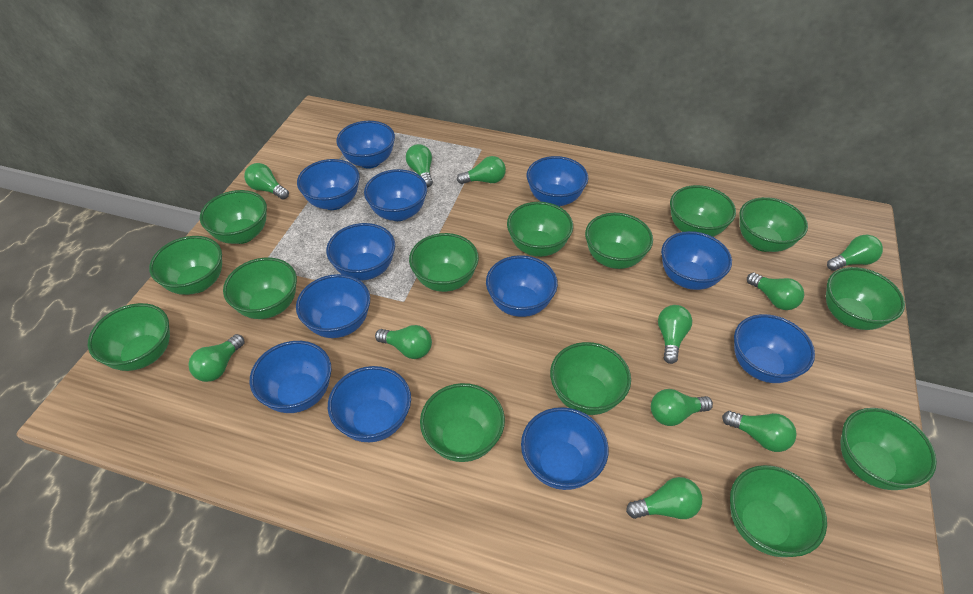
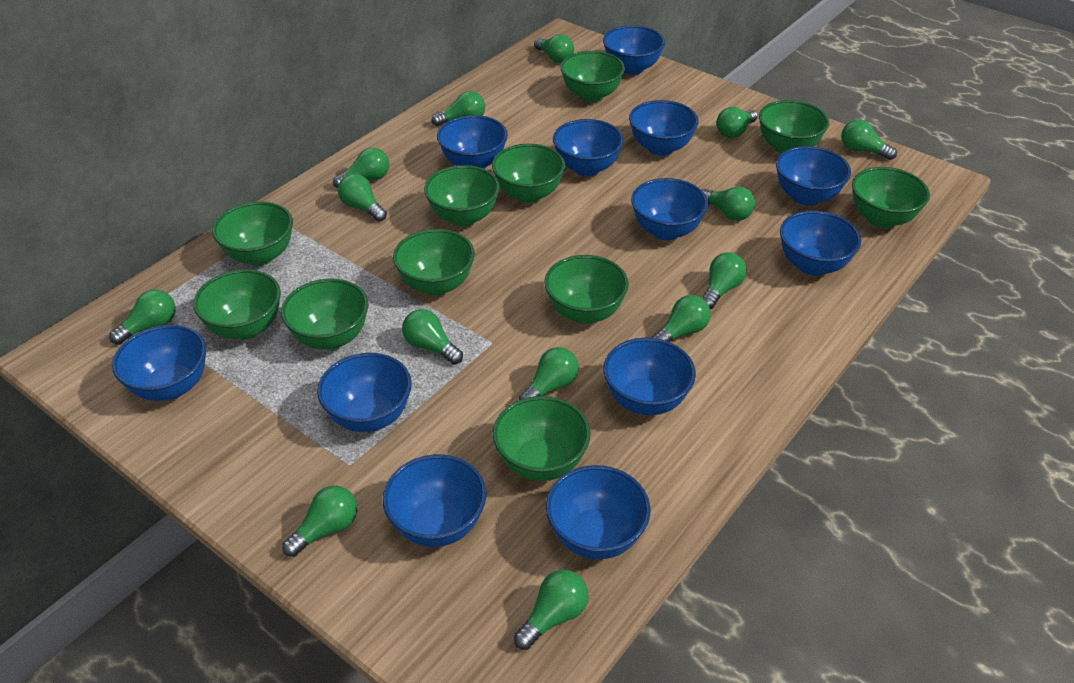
green bowl: [88,303,170,371] [149,236,222,295] [200,190,267,244] [223,258,297,319] [409,233,479,292] [420,383,505,462] [507,202,573,257] [550,342,631,415] [585,213,653,269] [670,185,736,237] [730,465,827,557] [739,197,808,252] [826,267,905,330] [841,408,937,490] = 14 -> [193,269,281,340] [212,201,293,266] [281,279,369,350] [393,229,475,296] [424,165,500,226] [492,144,565,203] [493,396,591,481] [545,255,629,324] [560,51,625,102] [759,100,829,154] [852,167,930,228] = 11
green light bulb: [188,334,245,382] [244,163,289,200] [375,325,432,359] [406,144,433,187] [457,156,506,184] [626,477,702,519] [651,389,713,426] [658,305,692,364] [722,411,797,452] [747,273,804,310] [827,235,883,271] = 11 -> [109,289,176,345] [282,485,357,557] [333,147,389,188] [338,174,387,222] [402,309,463,364] [432,91,485,126] [514,570,589,650] [519,347,579,400] [534,34,574,63] [652,295,711,342] [702,186,755,221] [703,252,747,309] [717,107,758,138] [841,119,897,160] = 14

